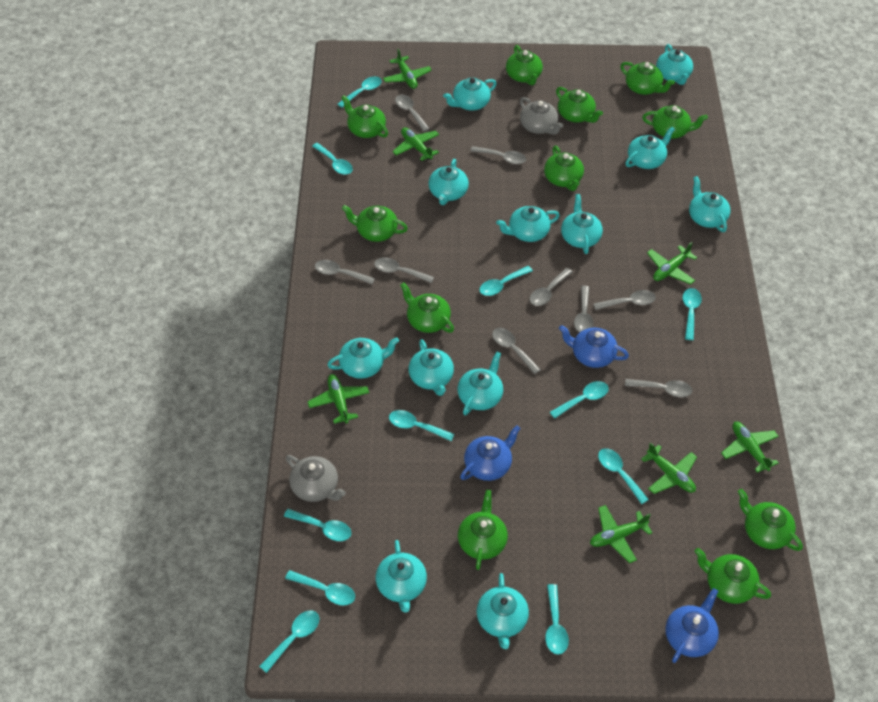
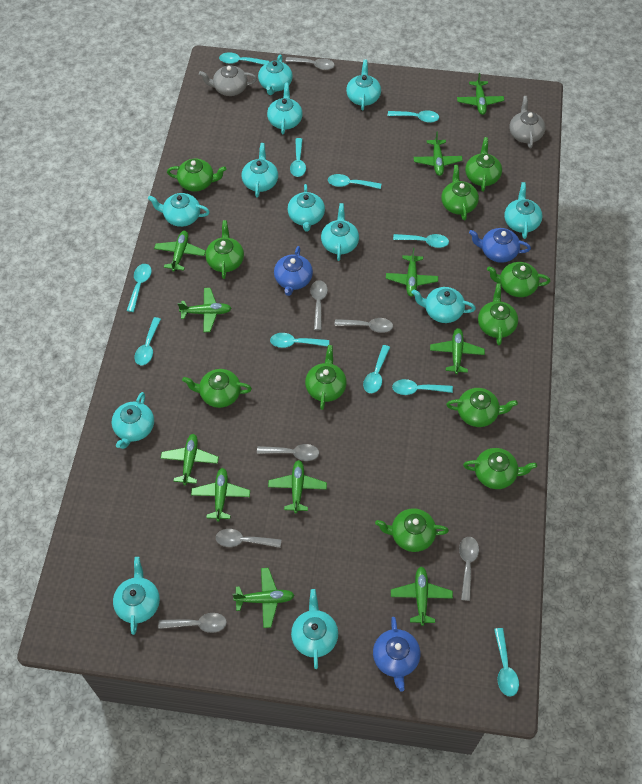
green plane: [308,374,369,424] [383,49,431,89] [392,127,439,161] [590,505,652,563] [641,442,697,494] [647,242,698,285] [721,422,779,473] = 7 -> [154,231,206,272] [160,434,219,485] [178,288,231,332] [191,468,250,522] [232,568,294,628] [268,460,327,513] [386,248,438,297] [391,567,453,626] [414,131,463,176] [430,328,485,374] [457,73,504,115] = 11
grey spoon: [315,260,375,284] [374,258,434,283] [395,95,430,132] [470,146,526,164] [492,328,541,374] [530,268,573,306] [574,286,593,332] [593,290,656,310] [625,379,692,397] = 9 -> [158,613,227,633] [216,529,281,548] [257,444,319,461] [286,57,335,70] [310,280,328,330] [335,318,393,333] [459,537,479,601] = 7

